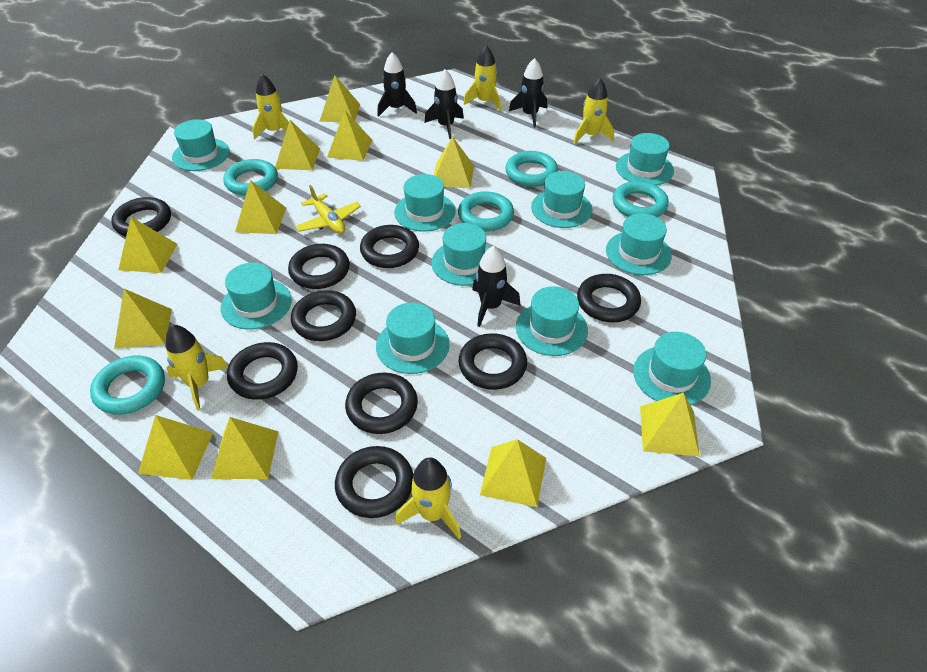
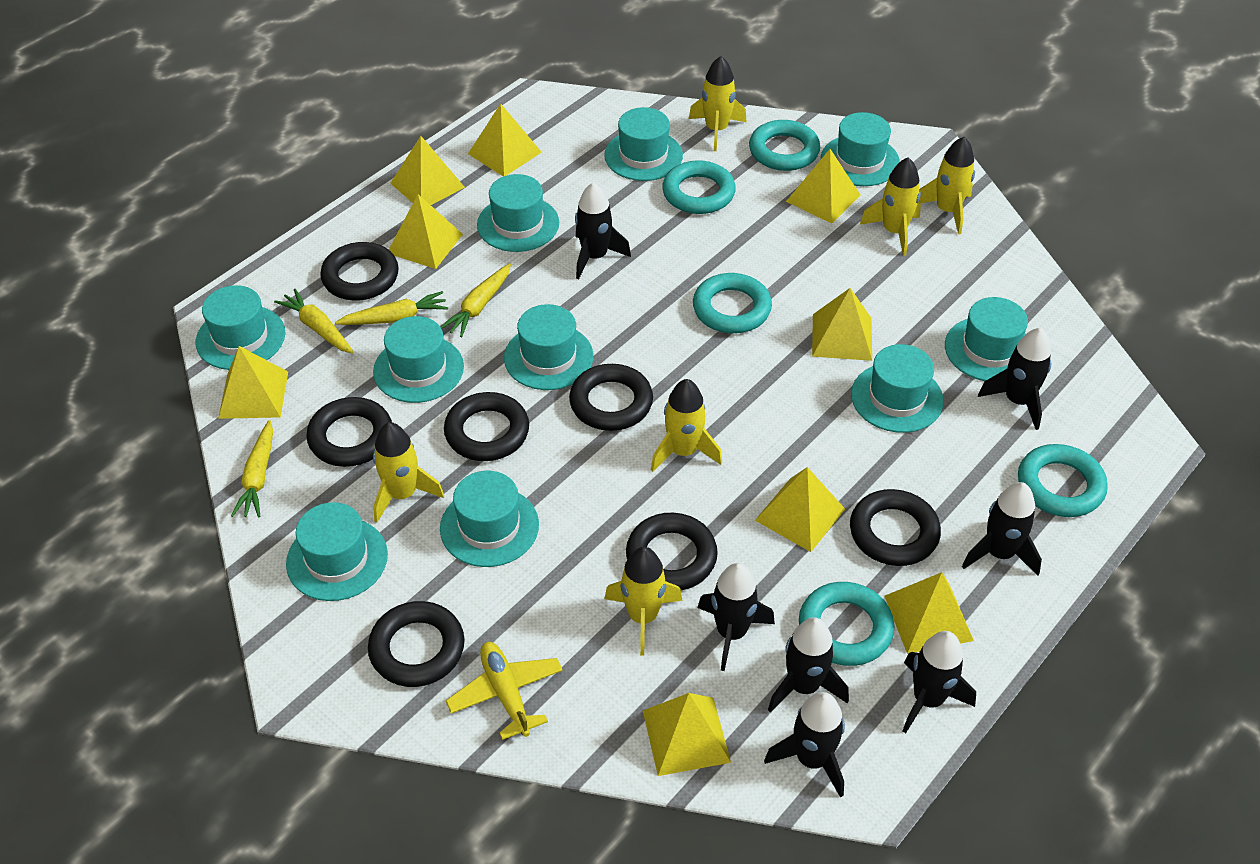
black ring: [111,197,171,236] [227,342,298,400] [288,244,350,289] [291,290,356,341] [335,446,413,518] [345,373,418,434] [360,225,419,268] [458,333,527,390] [577,274,641,322] = 9 -> [306,397,392,467] [320,242,399,301] [368,601,465,687] [444,392,529,461] [569,364,653,431] [626,513,718,590] [850,489,941,566] = 7
black rocket: [377,52,417,117] [424,69,464,139] [472,246,521,327] [509,58,547,128] = 4 -> [575,182,631,280] [698,563,775,671] [764,692,845,798] [768,617,849,713] [903,631,976,733] [962,482,1042,576] [978,328,1051,430] = 7
yellow carrot: none = 0 -> [231,420,273,517] [274,289,354,354] [335,291,448,325] [441,263,511,337] = 4
yellow pyramid: [114,289,172,349] [118,217,177,273] [138,415,213,480] [211,417,279,479] [235,180,286,234] [275,120,320,170] [319,75,360,122] [327,110,372,161] [434,136,474,189] [480,439,546,507] [640,393,700,457] = 11 -> [218,346,288,419] [389,194,463,269] [390,136,465,205] [468,104,542,177] [643,693,731,776] [755,467,845,552] [786,149,860,224] [812,288,872,361] [885,572,974,654] = 9
yellow rocket: [165,325,228,411] [252,74,289,140] [395,458,461,539] [463,46,501,111] [573,78,614,144] = 5 -> [373,422,444,523] [604,547,682,656] [651,379,722,472] [689,56,746,151] [860,157,921,256] [919,137,975,234] = 6

